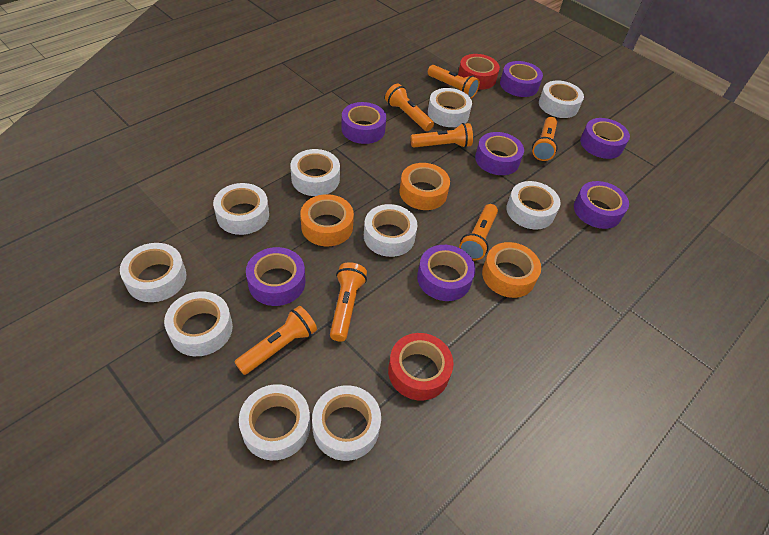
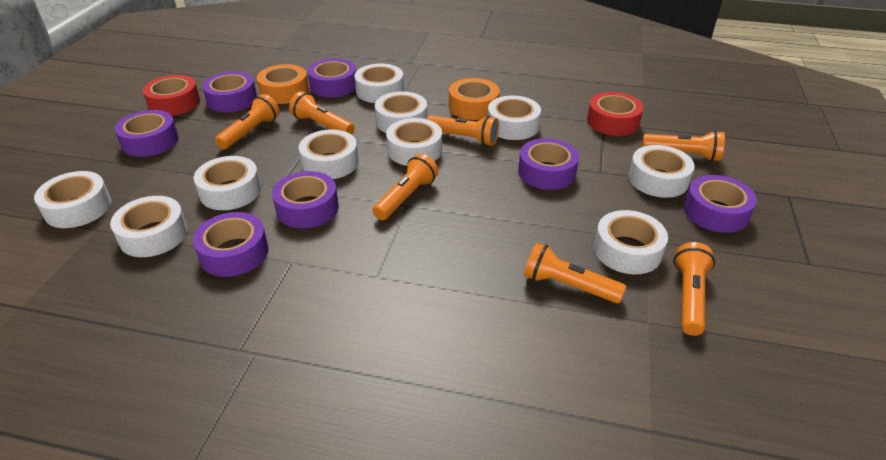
orange tape: [301,194,354,246] [399,163,450,210] [482,242,541,298] = 3 -> [257,64,309,104] [449,78,500,120] = 2

